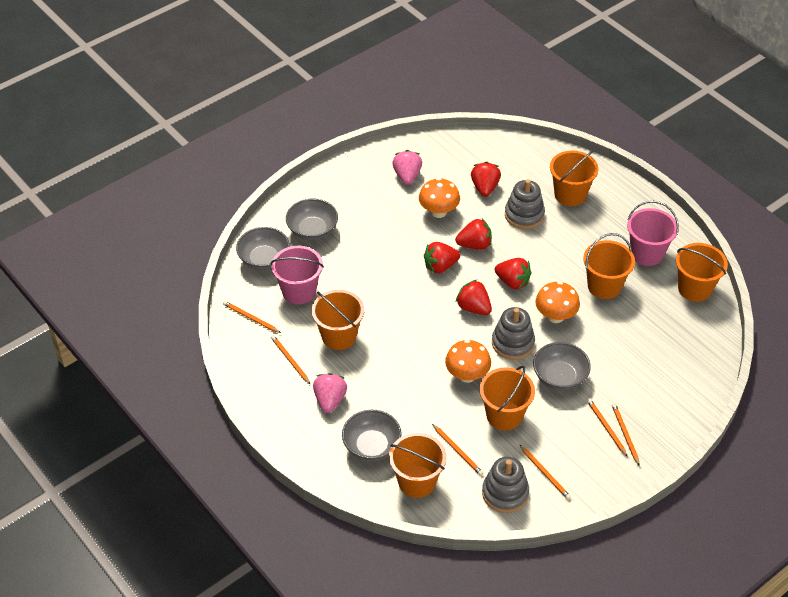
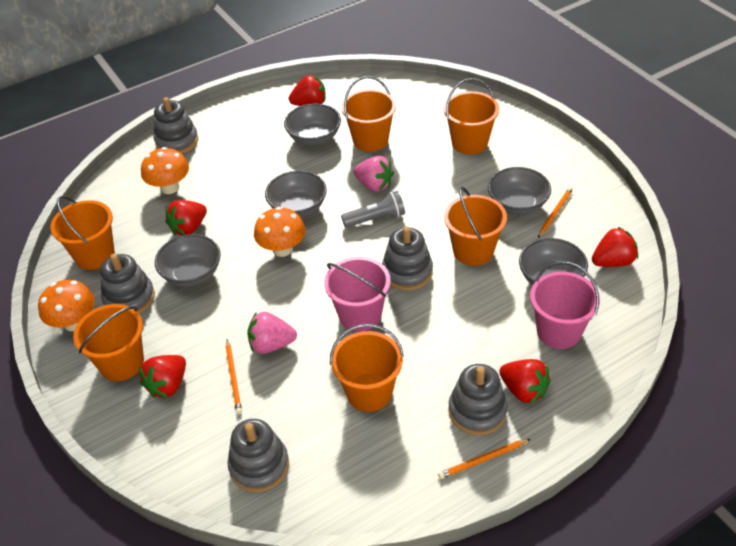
grey bowl: [236,227,290,270] [286,199,338,241] [342,410,402,461] [533,342,591,391] = 4 -> [155,234,221,287] [265,171,327,217] [284,104,341,146] [488,167,551,215] [519,238,588,285] = 5
grey flashlight: none = 0 -> [341,191,405,228] = 1
grey stacking toy: [482,457,529,513] [492,307,535,360] [505,179,545,229] = 3 -> [100,254,155,314] [154,97,198,154] [227,419,289,492] [382,226,433,291] [448,364,508,436] = 5
orange pencil: [223,301,281,333] [271,335,311,385] [432,424,483,476] [520,445,571,500] [587,399,628,457] [612,403,640,466] = 6 -> [226,339,242,414] [438,439,530,479] [538,187,573,238] = 3

